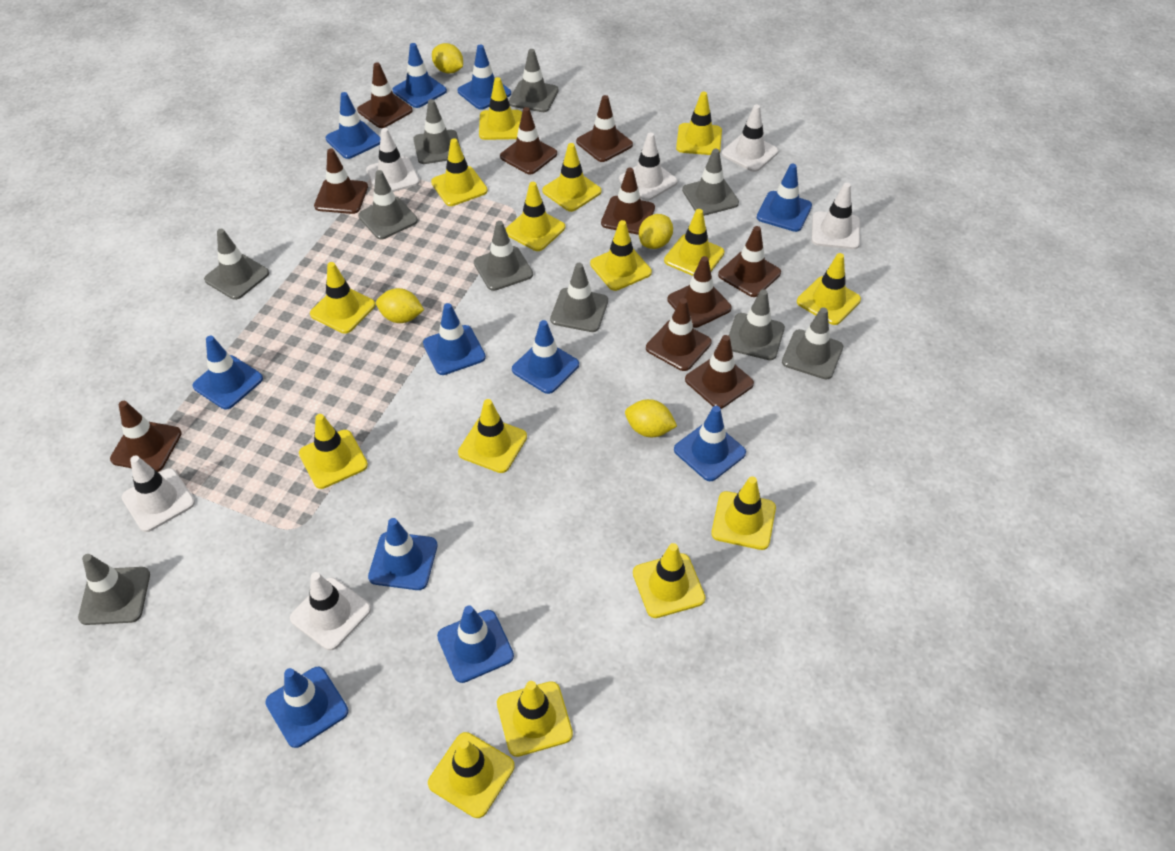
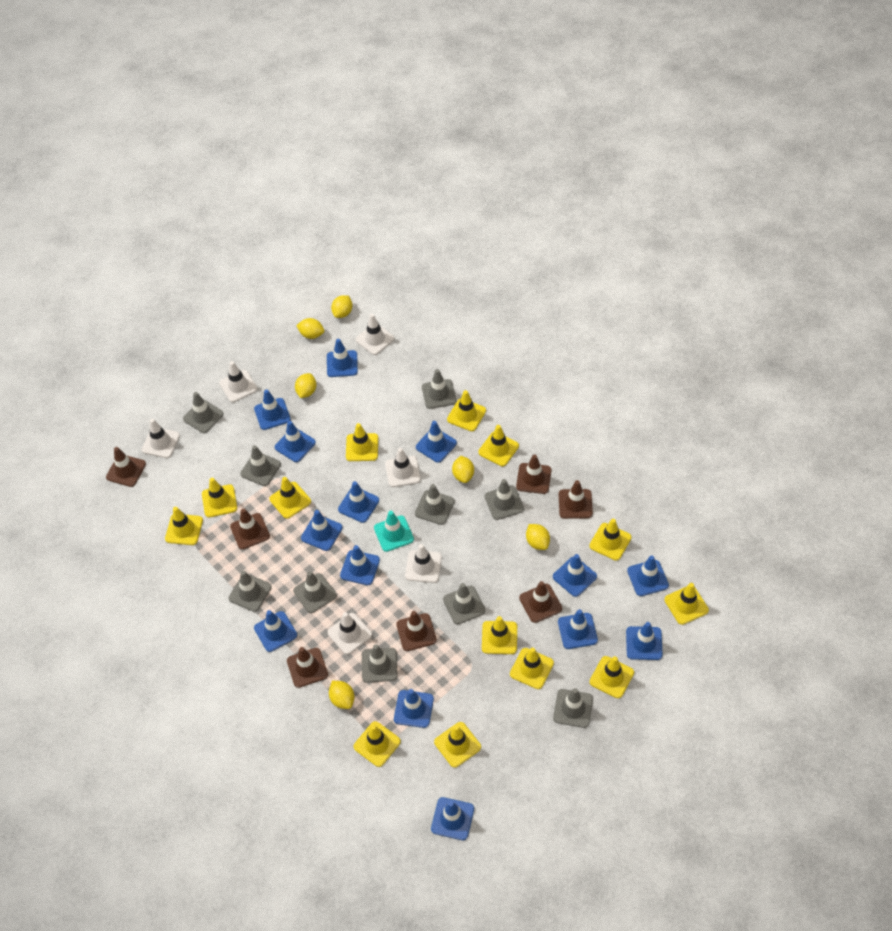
blue traffic cone: [193,336,263,409] [265,667,348,748] [326,92,381,159] [368,518,438,590] [392,43,447,108] [423,303,486,375] [437,605,514,683] [457,44,511,110] [512,320,579,394] [674,406,746,481] [757,164,812,232] = 11 -> [254,389,291,430] [254,610,297,652] [275,421,316,462] [301,510,342,551] [327,339,358,377] [338,481,379,523] [340,545,380,585] [394,689,434,728] [416,421,457,463] [431,797,474,840] [553,554,597,597] [558,609,598,649] [626,622,663,660] [627,555,669,596] = 14
brown traffic cone: [110,401,182,472] [314,148,368,214] [357,62,412,128] [500,107,557,174] [576,95,633,162] [601,168,655,235] [646,298,712,371] [667,256,732,328] [685,335,754,409] [718,226,781,297] = 10 -> [106,447,146,487] [230,508,270,550] [287,647,328,688] [396,611,437,651] [516,455,551,494] [519,581,562,623] [559,480,593,519] = 7
turquoise traffic cone: none = 0 -> [374,511,414,552] = 1
yellow lemon: [376,288,424,323] [432,43,463,74] [625,399,677,437] [639,214,673,249] = 4 -> [295,373,316,398] [296,318,324,339] [329,681,355,709] [331,295,353,318] [452,456,474,483] [526,524,550,550] = 6
yellow traffic cone: [299,414,368,489] [310,262,375,334] [428,732,515,818] [431,138,488,206] [458,399,527,473] [479,77,522,140] [497,681,573,757] [506,182,565,251] [542,143,601,212] [590,220,652,291] [633,543,705,618] [664,209,724,276] [676,92,722,155] [711,476,776,550] [797,253,861,325] = 15 -> [165,507,203,545] [202,478,237,518] [269,477,311,519] [346,423,378,461] [353,721,401,767] [434,722,481,768] [447,390,486,431] [478,425,519,466] [482,616,517,654] [510,648,554,689] [589,519,631,561] [590,656,634,698] [664,583,709,625] = 13

